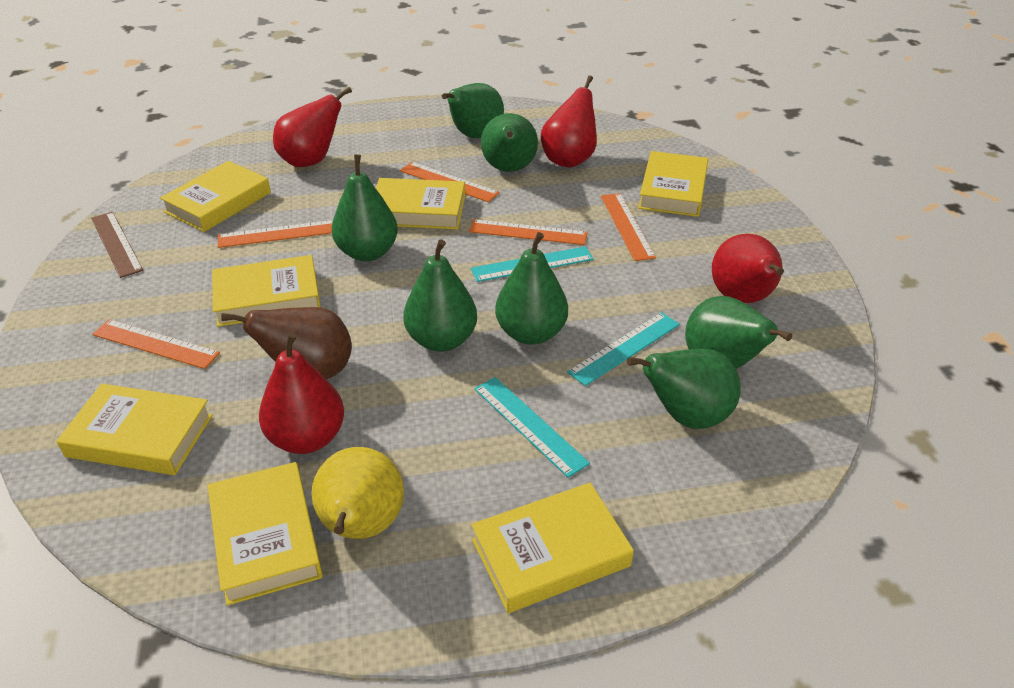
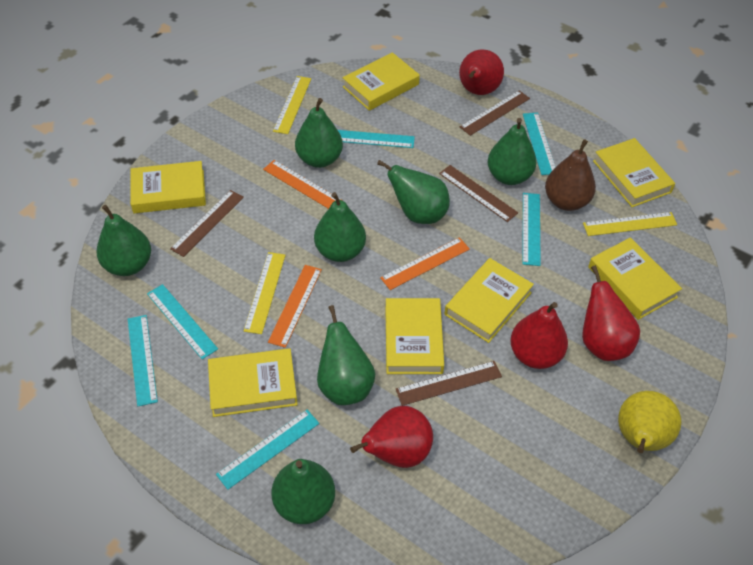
brown ruler: [91,212,143,278] = 1 -> [170,190,244,257] [396,361,502,406] [439,165,518,222] [460,90,530,136] = 4
orange ruler: [92,319,220,369] [218,220,333,248] [400,162,500,202] [469,219,588,245] [601,193,656,261] = 5 -> [263,160,343,209] [268,265,322,348] [380,237,470,290] = 3
turquoise ruler: [471,246,594,282] [474,377,590,478] [567,312,680,386] = 3 -> [128,315,158,406] [147,284,218,360] [216,410,319,490] [338,130,415,148] [522,193,541,266] [523,113,556,175] = 6
yellow ruler: none = 0 -> [244,252,285,334] [273,76,311,134] [583,212,677,236] = 3

